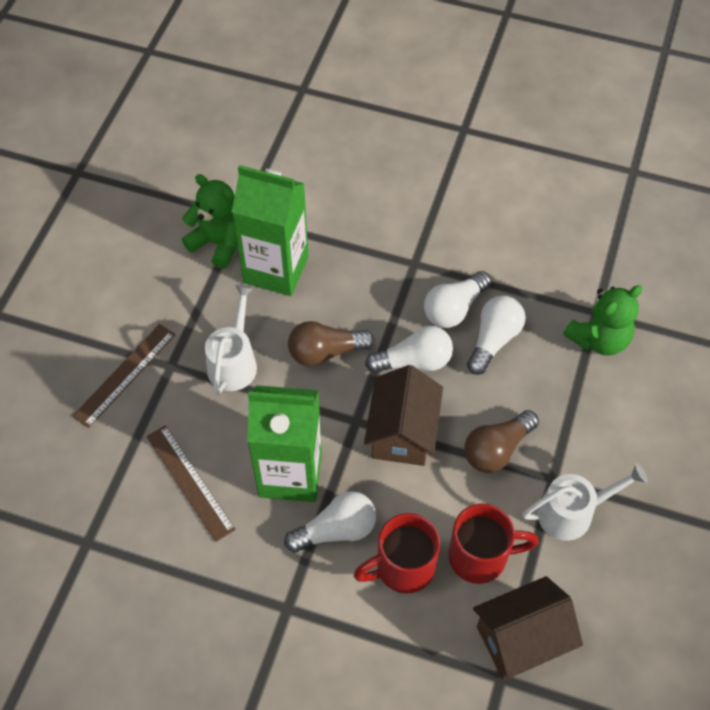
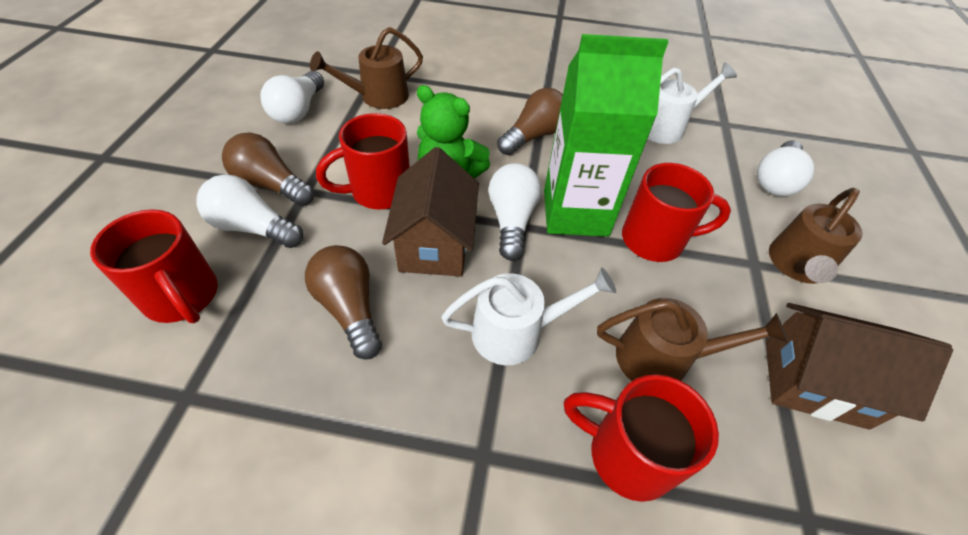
brown light bulb: [288,321,375,366] [464,410,539,473] = 2 -> [222,133,314,206] [305,245,382,359] [497,88,563,155] = 3
brown ruler: [72,324,175,428] [146,425,236,542] = 2 -> none = 0
brown watering can: none = 0 -> [310,27,423,109] [597,298,788,381] [769,188,863,284] = 3
green carton: [232,165,309,296] [247,385,322,502] = 2 -> [544,34,668,237] = 1
green teddy bear: [182,174,237,269] [563,285,642,356] = 2 -> [417,85,490,179] = 1
red mug: [354,513,440,594] [448,503,539,584] = 2 -> [90,209,218,323] [316,113,410,210] [564,374,719,502] [622,163,731,262] = 4

